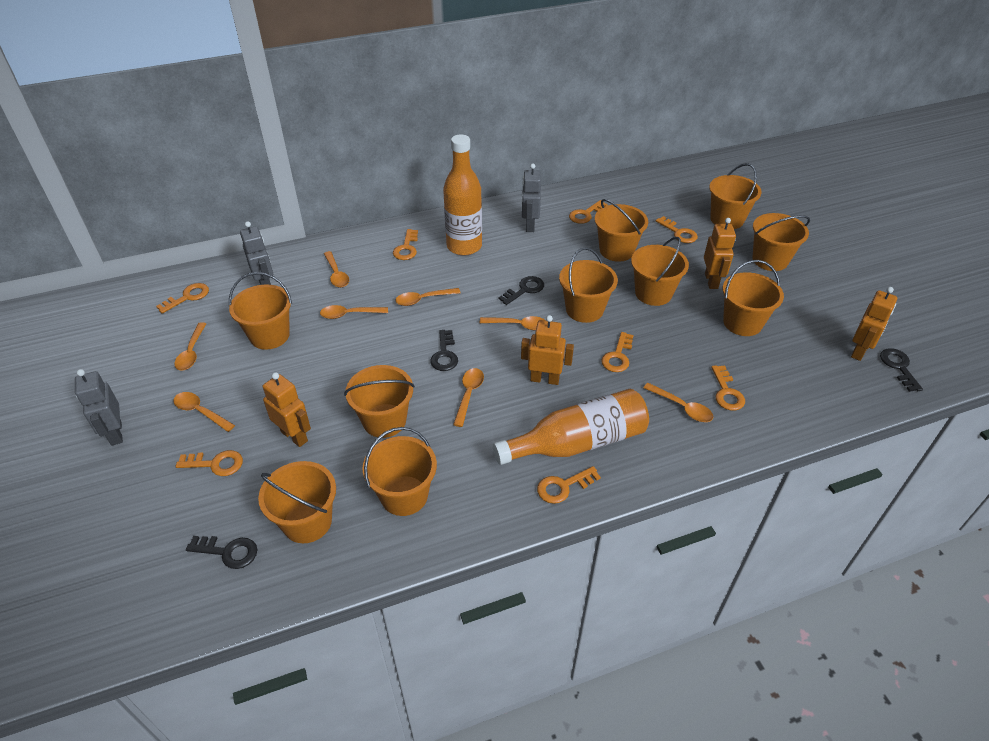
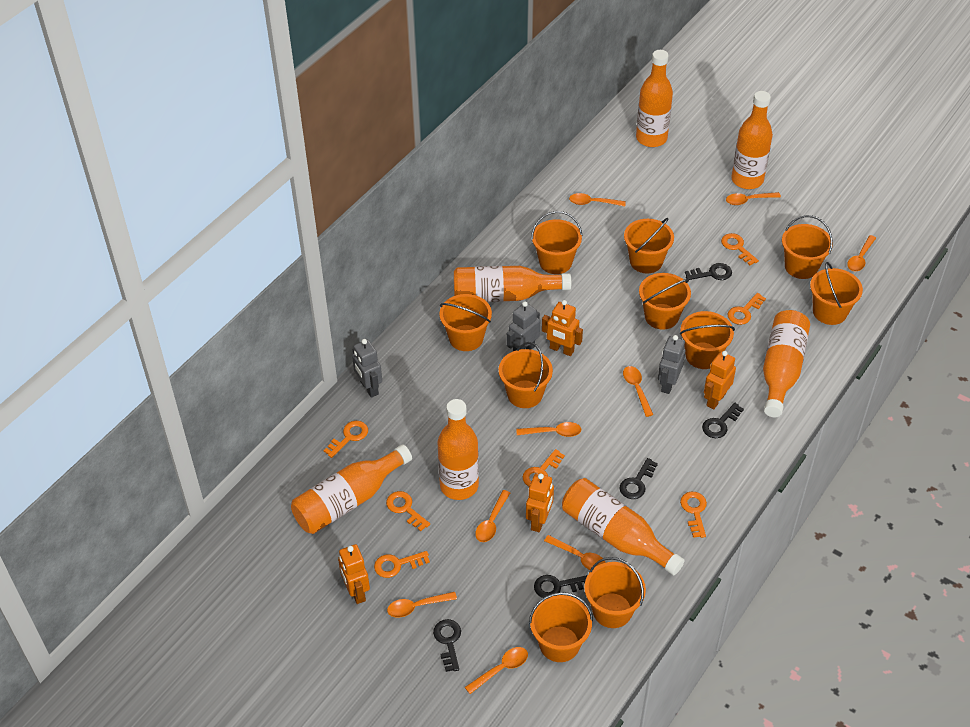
black key: [186,536,257,569] [430,330,458,371] [499,276,544,305] [880,348,923,392] = 4 -> [433,619,461,672] [534,575,588,598] [619,458,658,499] [685,263,732,280] [702,403,744,438] = 5
orange bottle: [443,134,482,256] [493,389,649,465] = 2 -> [291,444,412,534] [438,399,479,500] [454,266,571,302] [562,478,685,575] [636,50,673,147] [731,91,773,189] [763,310,810,417] = 7
orange key: [156,283,209,314] [176,450,243,476] [393,229,418,260] [537,466,601,504] [569,200,608,224] [601,332,634,372] [656,216,698,243] [711,365,745,411] = 8 -> [324,421,368,458] [374,551,430,578] [386,491,430,531] [523,449,565,487] [680,492,707,538] [721,233,759,265] [728,293,766,325] = 7
orange spoon: [173,392,235,432] [174,322,206,371] [320,305,388,319] [324,251,349,288] [395,288,460,306] [453,368,484,427] [479,316,546,330] [644,383,713,422] = 8 -> [387,592,457,618] [465,647,528,694] [475,490,510,542] [517,422,581,437] [544,535,606,570] [569,193,626,206] [623,366,653,417] [726,192,781,205] [847,235,876,271] = 9

